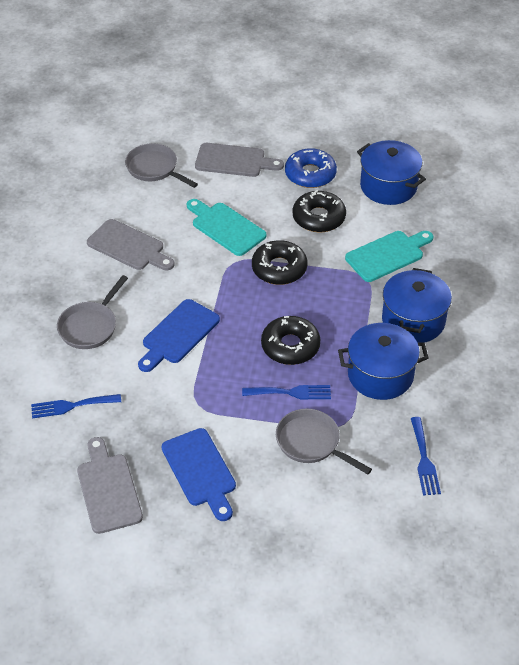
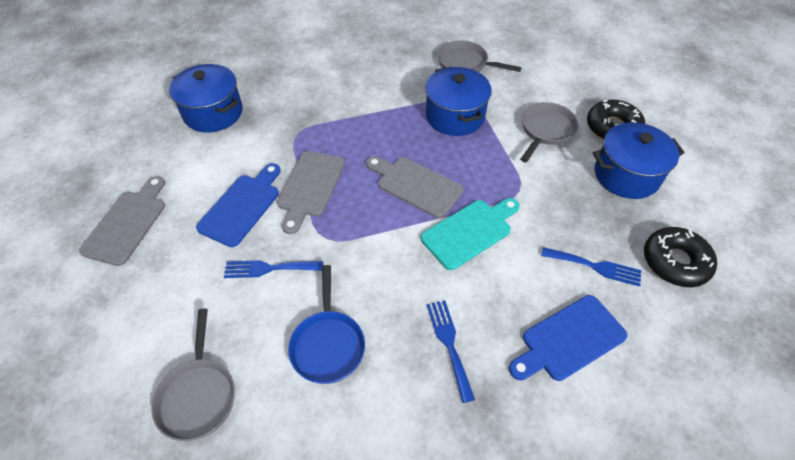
black donut: [252,240,307,285] [261,316,320,365] [292,190,346,232] = 3 -> [587,100,645,140] [644,227,717,287] = 2
blue donut: [285,148,337,188] = 1 -> none = 0
blue pan: none = 0 -> [288,265,365,384] = 1
turquoise cutting board: [187,199,266,256] [345,231,433,282] = 2 -> [421,198,520,270] = 1

